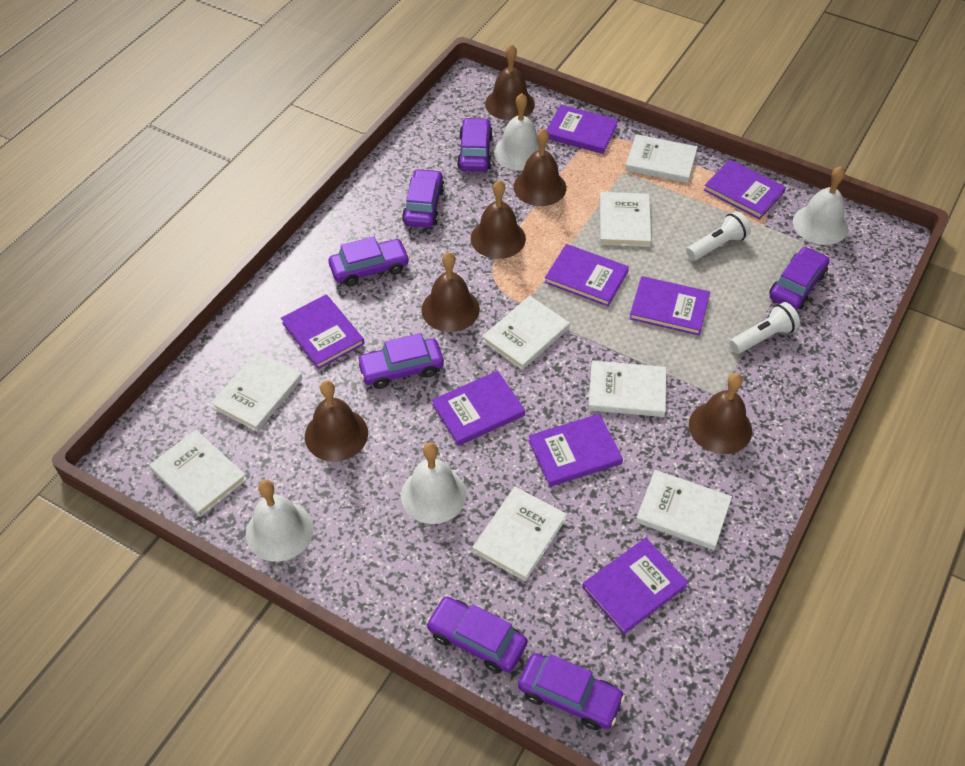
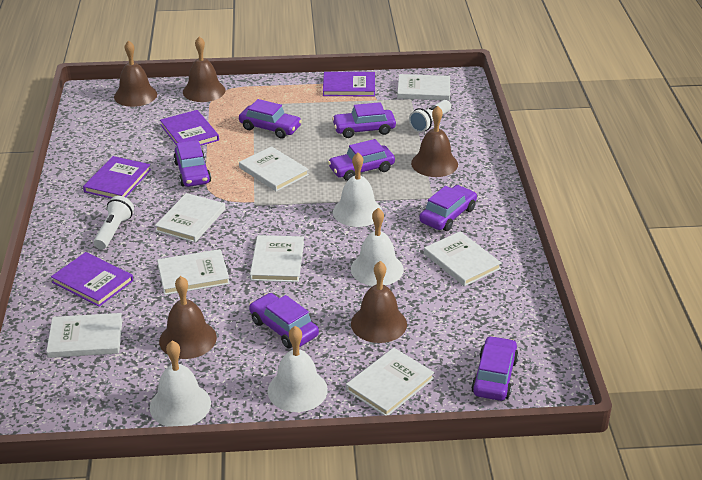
brown bell: [305,380,368,462] [421,252,480,332] [471,180,526,259] [485,44,535,120] [513,128,566,206] [689,373,752,454] = 6 -> [114,40,157,107] [159,276,217,359] [183,36,225,102] [351,261,407,343] [411,106,458,177] = 5
purple book: [281,294,365,369] [432,371,525,446] [528,414,623,487] [544,244,629,306] [546,105,618,154] [582,538,689,634] [629,276,710,336] [704,159,786,219] = 8 -> [51,252,133,307] [83,156,151,199] [160,110,219,146] [323,72,375,96] = 4

